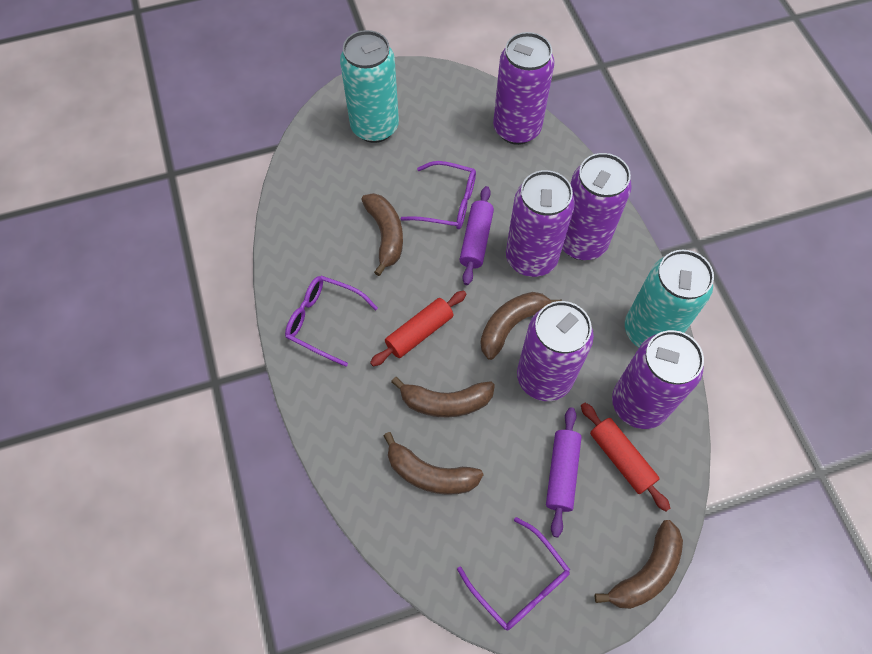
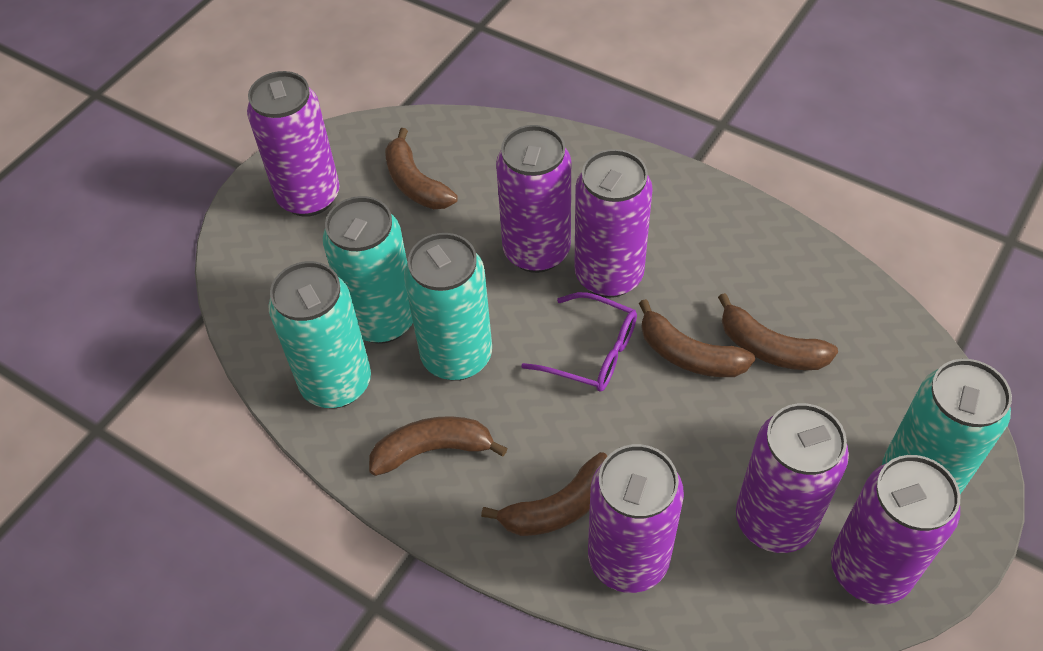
purple can: [493,32,554,145] [506,170,575,277] [517,301,594,401] [562,153,632,260] [612,330,704,429] = 5 -> [247,71,340,217] [496,125,571,273] [575,149,653,298] [588,444,684,593] [736,403,849,553] [831,455,960,605] = 6
purple glasses: [285,276,378,367] [400,161,476,229] [457,517,570,630] = 3 -> [521,292,637,392] = 1
purple rolling pin: [459,186,494,285] [546,407,582,537] = 2 -> none = 0
red rolling pin: [370,291,466,367] [581,403,670,511] = 2 -> none = 0
turquoise can: [340,30,399,143] [625,250,714,348] = 2 -> [268,261,371,408] [323,196,413,344] [404,233,492,381] [882,359,1012,494] = 4

